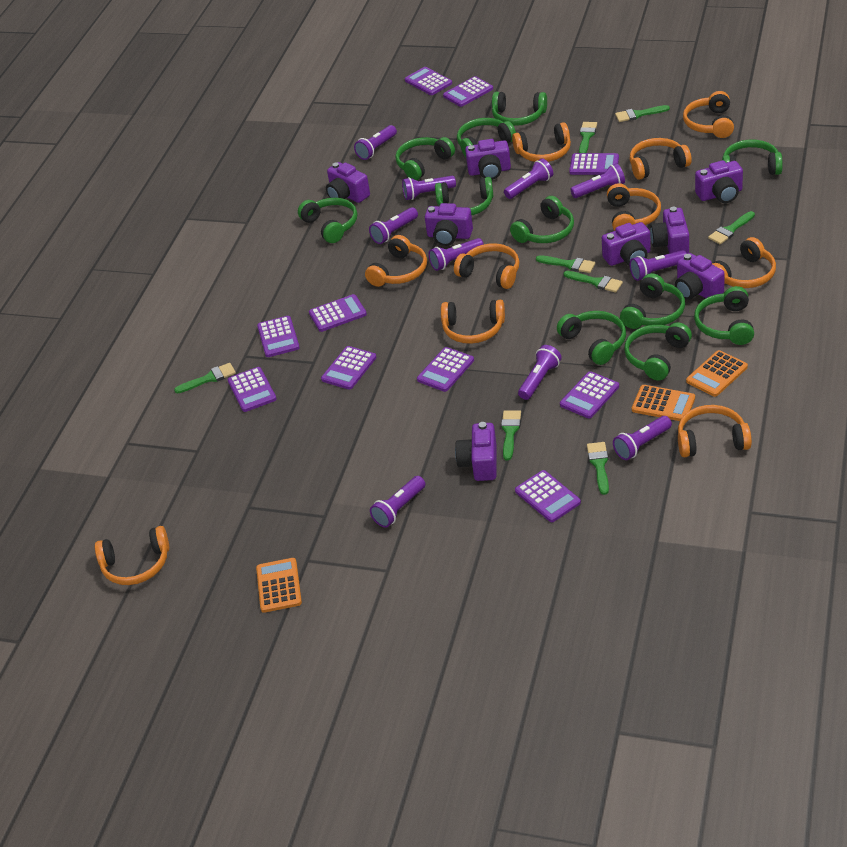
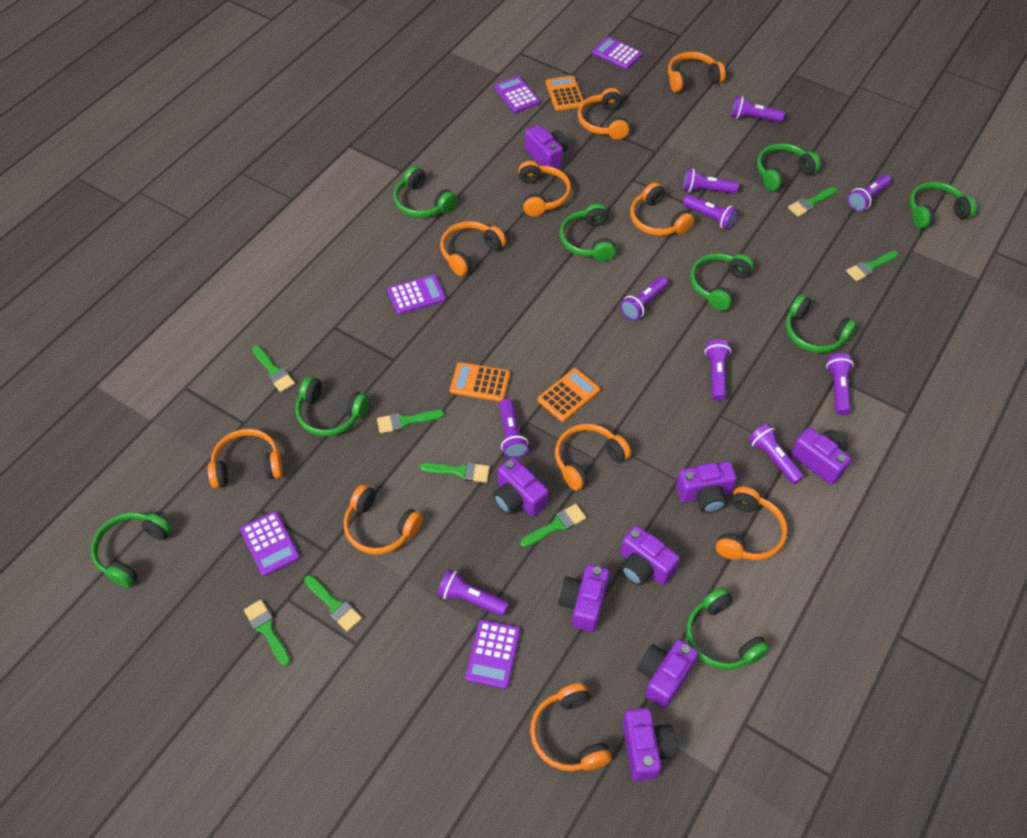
green headphones: [298,198,357,243] [395,137,455,180] [435,177,493,216] [457,118,516,157] [492,92,547,126] [510,196,574,243] [557,311,626,365] [620,273,685,329] [624,322,692,380] [694,286,754,345] [722,140,783,175] = 11 -> [91,512,172,588] [295,376,369,436] [393,166,457,218] [560,204,616,261] [686,587,770,670] [690,253,754,311] [757,143,821,191] [785,294,857,353] [909,182,977,229] = 9
purple calculator: [228,367,276,412] [257,316,300,357] [309,294,367,332] [321,346,376,390] [405,67,452,95] [417,347,474,392] [443,76,493,107] [515,470,581,522] [560,371,619,419] [569,153,619,175] = 10 -> [240,511,300,576] [387,274,446,315] [465,620,520,689] [494,76,540,113] [592,37,642,70] = 5

